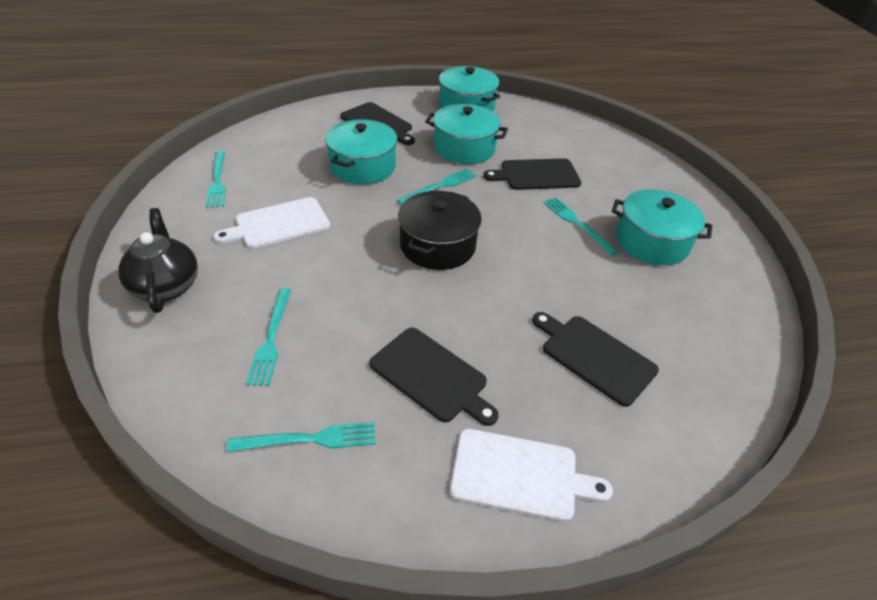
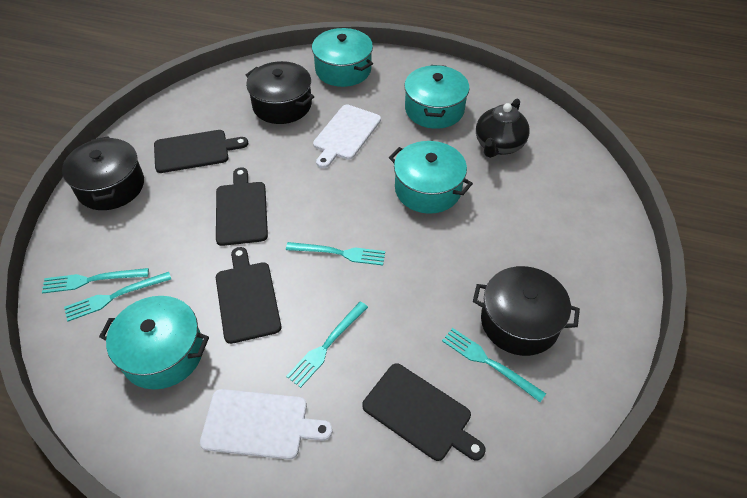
black pot: [398,191,482,270] = 1 -> [62,136,144,210] [246,61,315,124] [473,266,580,356] = 3

